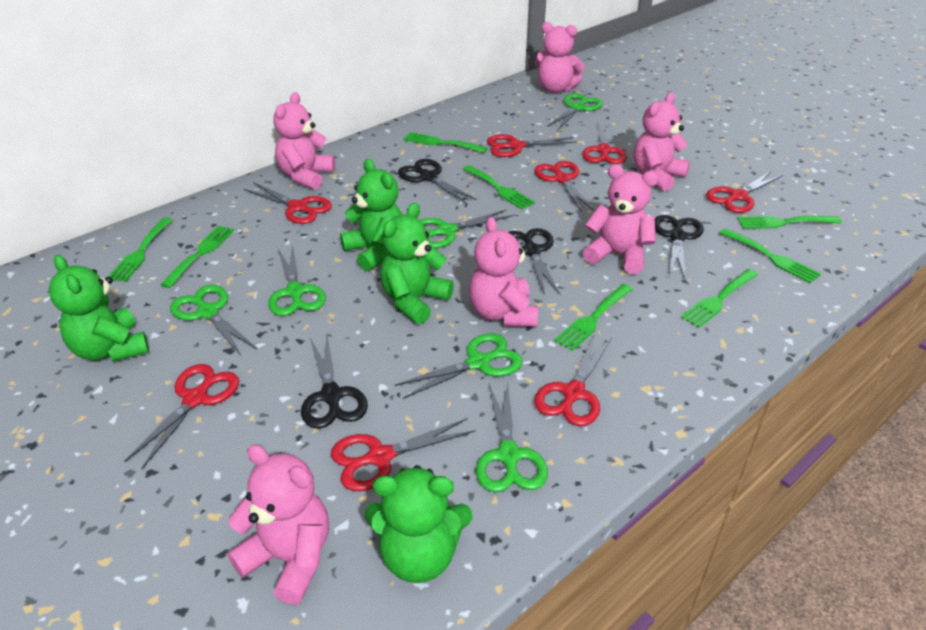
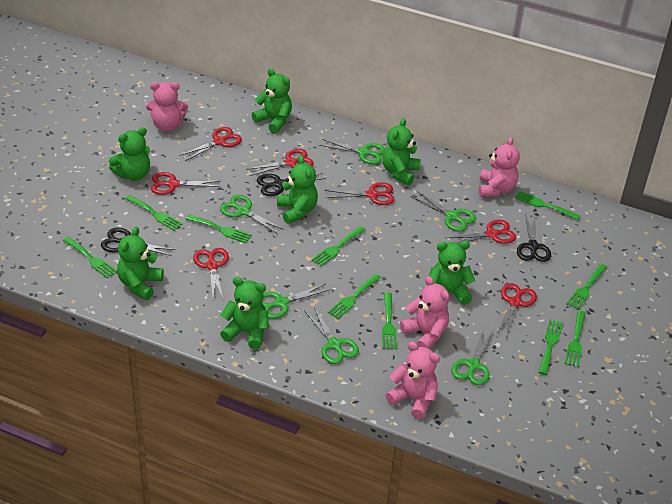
black scissors: [301,335,368,429] [398,159,477,204] [508,228,560,295] [655,215,704,280] = 4 -> [101,228,175,256] [257,173,326,196] [517,214,551,262] = 3
green fork: [108,217,172,282] [160,226,235,288] [403,132,487,153] [463,165,535,209] [554,284,633,351] [681,269,758,328] [719,228,821,283] [737,216,842,229] = 8 -> [63,237,117,278] [125,195,183,231] [186,214,252,243] [312,226,366,266] [328,274,381,319] [382,292,397,349] [515,191,580,220] [539,319,563,375] [565,311,586,367] [566,264,607,310] = 10
green teddy bear: [49,255,149,362] [340,159,403,271] [365,465,472,583] [380,203,454,324] = 4 -> [109,127,150,181] [117,227,164,300] [220,277,269,349] [252,68,292,133] [277,155,318,224] [382,118,421,185] [429,241,475,305] = 7
pink teddy bear: [227,444,329,605] [274,92,335,190] [469,217,538,327] [535,22,585,93] [583,164,658,274] [633,92,690,192] = 6 -> [146,82,188,131] [386,341,440,419] [400,276,449,349] [479,137,520,197] = 4
red scissors: [124,364,239,469] [244,182,332,224] [331,418,476,491] [487,134,577,157] [534,161,595,212] [534,334,612,426] [582,122,627,164] [706,171,783,213] = 8 -> [151,172,221,195] [180,127,242,161] [193,248,229,301] [246,149,314,176] [325,182,395,205] [447,220,516,244] [496,283,537,337] = 7

